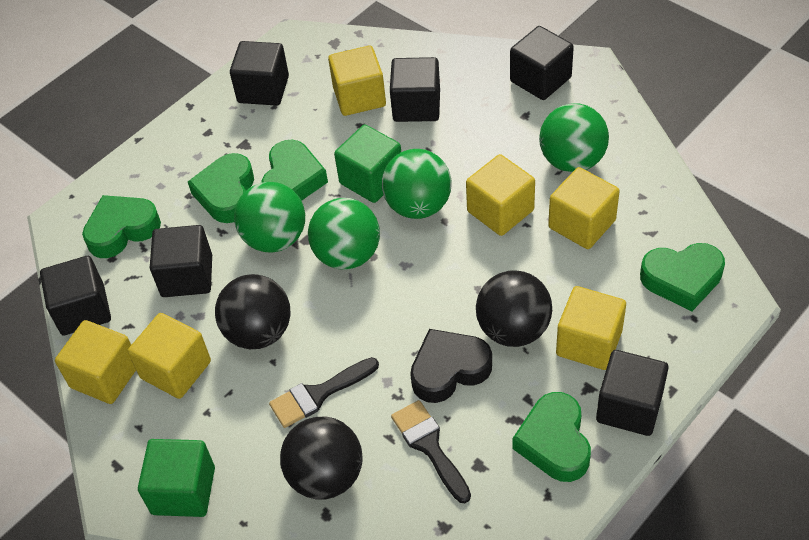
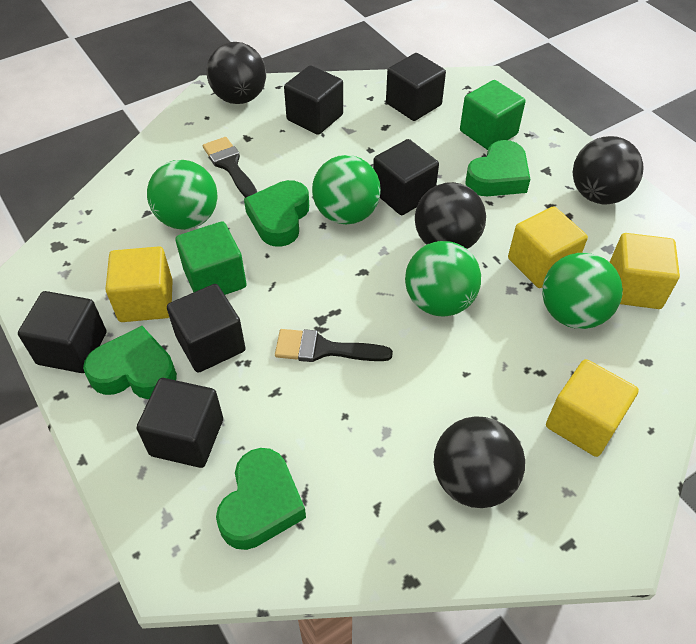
black ball: [215,274,291,349] [280,417,363,500] [476,270,552,347] = 3 -> [206,42,266,104] [415,182,486,249] [434,416,525,508] [573,136,643,204] = 4
black heart: [410,329,492,403] = 1 -> none = 0
green heart: [82,195,161,258] [188,153,254,223] [262,140,328,201] [512,392,591,482] [640,243,725,311] = 5 -> [83,326,177,399] [216,448,306,550] [244,180,309,247] [466,140,530,196] = 4
yellow cube: [55,320,136,404] [128,313,211,399] [328,45,386,116] [466,154,535,236] [548,167,620,249] [556,286,626,370] = 6 -> [105,246,173,322] [508,206,588,288] [546,359,639,457] [610,233,680,309] = 4

